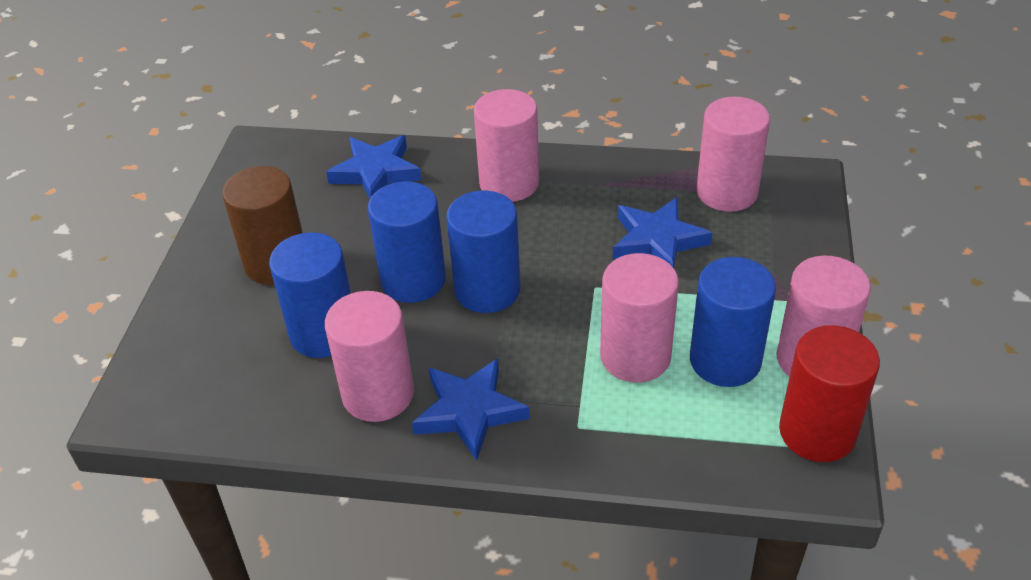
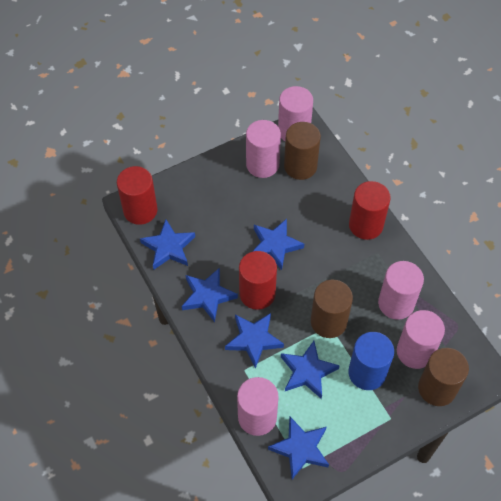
blue cylinder: [269,232,351,358] [368,181,446,303] [446,191,520,313] [690,257,776,387] = 4 -> [348,332,394,390] = 1
blue star: [326,135,421,199] [412,358,530,461] [613,197,712,268] = 3 -> [140,219,195,269] [182,268,238,322] [225,313,284,369] [252,219,304,270] [268,417,329,479] [281,341,340,399] = 6
brown cylinder: [222,166,303,285] = 1 -> [284,122,321,180] [311,279,353,338] [418,348,469,406] = 3
red cylinder: [779,325,880,462] = 1 -> [117,166,158,225] [239,251,277,310] [349,181,391,240] = 3

